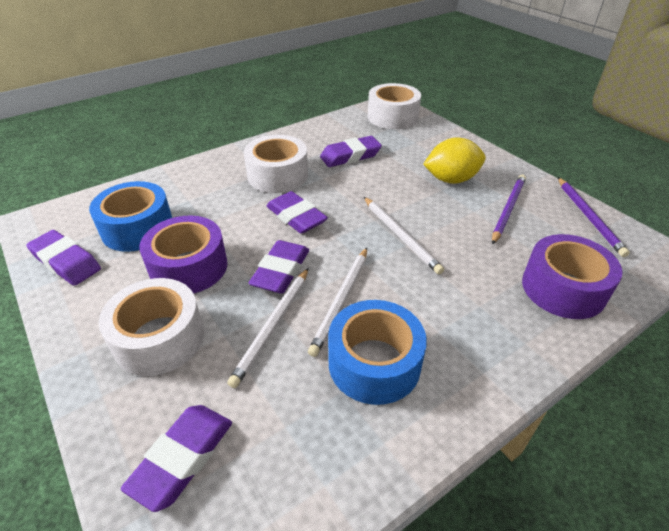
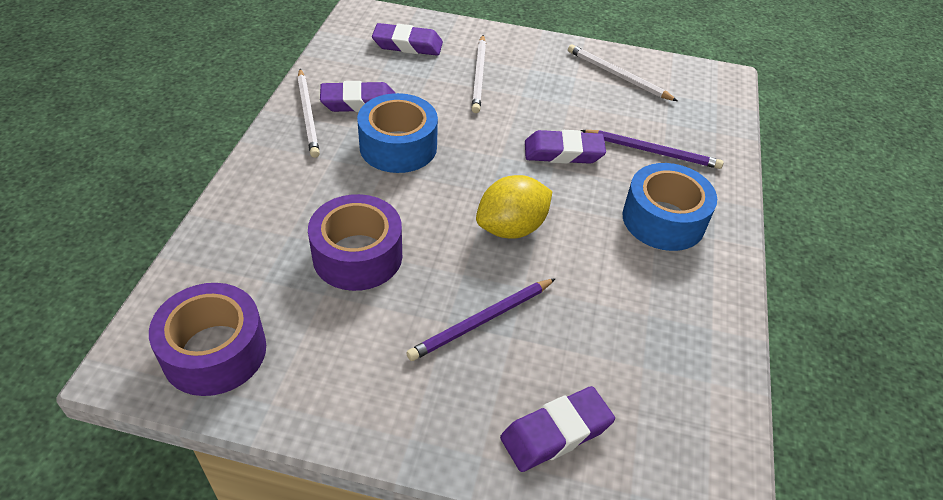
purple eraser: [26,230,101,286] [121,405,232,512] [249,240,309,294] [266,191,328,234] [320,136,382,167] = 5 -> [320,81,395,112] [372,23,443,56] [500,386,615,472] [525,130,606,164] = 4
white tape: [99,278,204,376] [244,135,308,193] [368,83,421,129] = 3 -> none = 0

